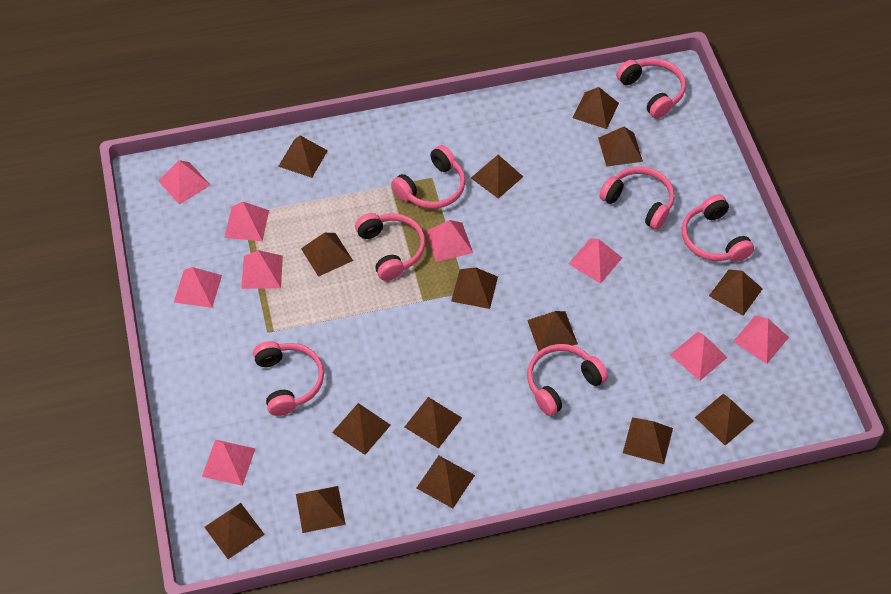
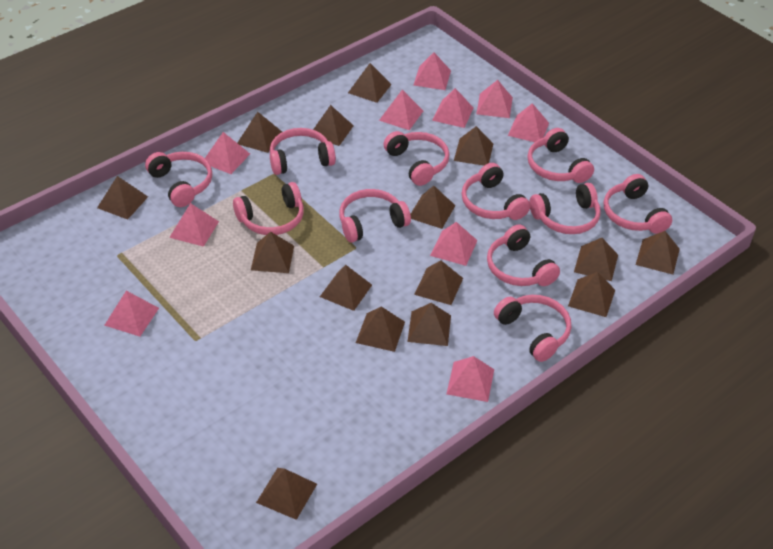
pink headphones: [253,341,324,416] [355,213,425,281] [391,145,465,209] [527,344,608,416] [600,167,674,230] [616,58,686,119] [682,194,754,262] = 7 -> [145,152,212,207] [233,182,304,235] [270,128,336,175] [339,189,411,243] [384,131,449,186] [462,163,530,220] [487,225,560,286] [494,295,571,362] [528,128,594,183] [529,183,601,234] [604,174,672,234] = 11
pink pyramid: [158,160,210,204] [174,267,222,308] [202,440,256,486] [224,202,269,241] [241,250,283,289] [425,220,473,262] [569,238,622,284] [670,332,727,381] [733,315,789,364] = 9 -> [104,291,159,337] [169,203,219,247] [205,132,250,174] [379,90,423,130] [414,52,451,90] [430,222,478,266] [432,88,474,128] [447,356,494,402] [476,80,513,118] [508,103,549,142] = 10

